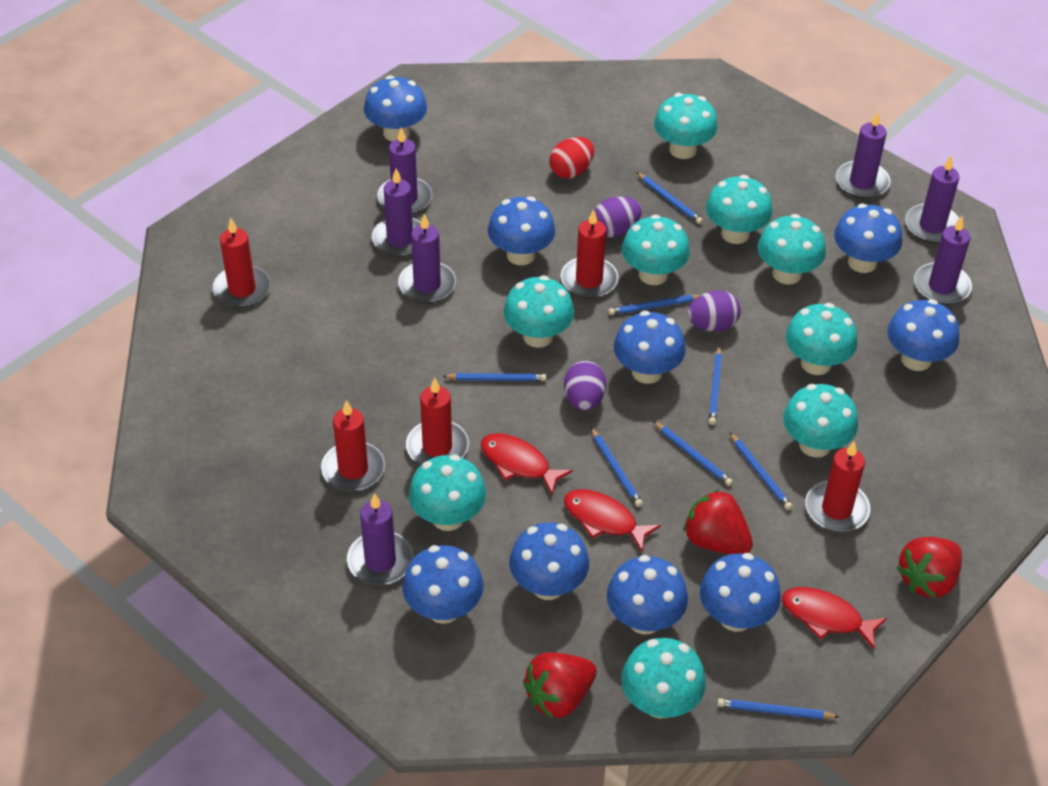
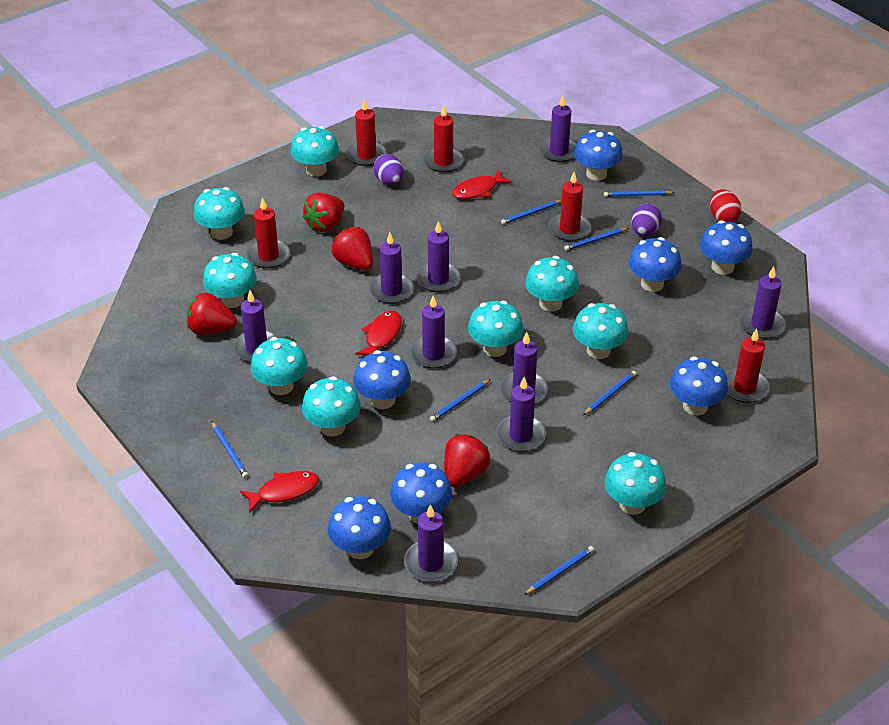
blue mushroom: [364,75,427,141] [402,545,483,624] [488,196,555,265] [509,522,589,600] [607,555,688,635] [614,311,686,384] [700,553,781,632] [834,204,902,273] [887,299,959,371] = 9 -> [328,496,391,559] [353,350,411,409] [390,463,452,524] [574,130,623,181] [628,237,682,292] [670,357,728,416] [700,220,753,275] = 7
blue pencil: [442,373,547,381] [591,428,643,507] [608,295,701,315] [636,172,703,224] [653,421,733,486] [709,345,722,425] [717,699,839,719] [730,433,793,510] = 8 -> [212,422,248,478] [430,379,491,422] [501,200,562,224] [524,546,594,595] [564,228,629,251] [583,371,637,415] [604,190,675,197] = 7
purple candle: [347,493,413,585] [372,169,421,257] [377,128,432,214] [398,214,456,303] [836,112,890,199] [905,155,959,243] [914,216,972,305] = 7 -> [233,290,278,363] [369,232,414,304] [404,504,458,582] [410,295,457,369] [416,221,461,292] [496,377,546,452] [500,332,548,403] [539,95,577,162] [739,266,786,339] = 9
purple egg: [564,361,606,411] [594,197,642,237] [687,290,741,332] = 3 -> [373,154,404,185] [631,204,662,236] = 2
red strawberry: [523,652,597,718] [683,490,753,554] [897,537,962,598] = 3 -> [187,293,237,335] [303,193,344,232] [332,227,373,270] [444,434,490,487] = 4

